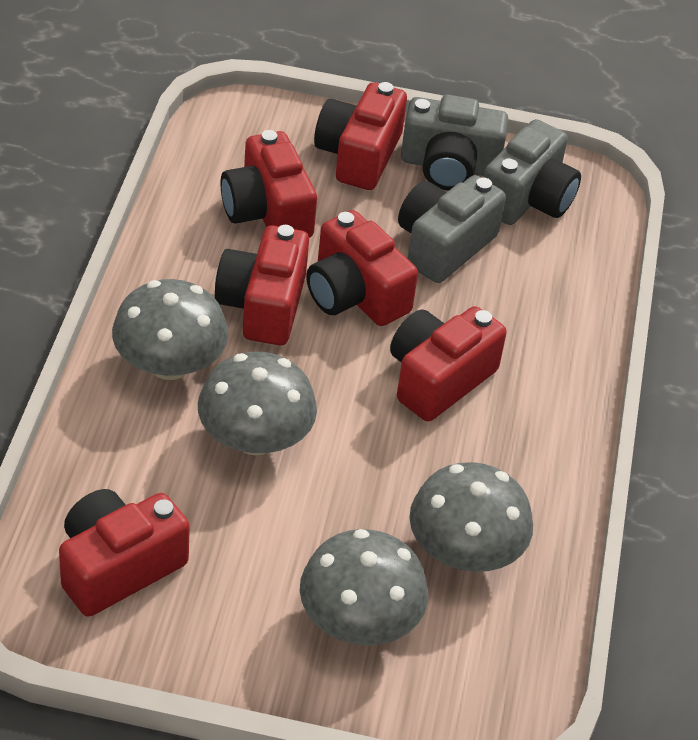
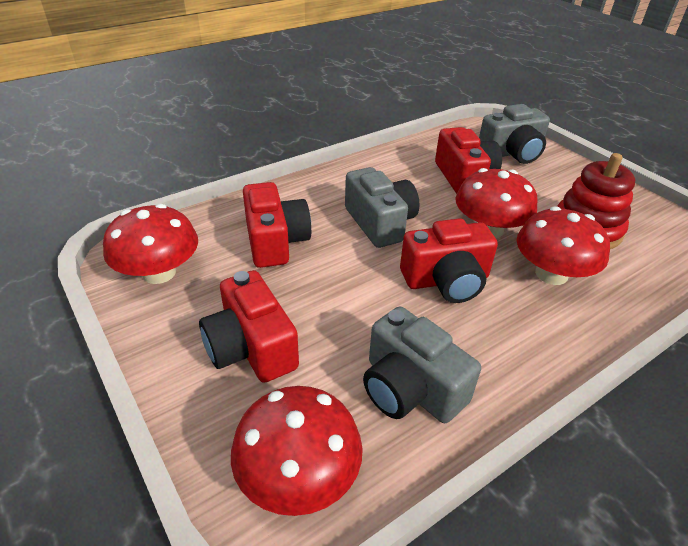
grey mushroom: [112,279,228,380] [198,352,317,455] [300,529,428,645] [409,462,533,572] = 4 -> none = 0
red camera: [59,489,190,617] [215,225,309,345] [220,130,317,238] [306,210,418,326] [314,82,407,190] [390,306,507,421] = 6 -> [199,270,299,383] [243,182,311,268] [400,218,498,303] [435,127,502,194] = 4
red mushroom: none = 0 -> [103,204,198,284] [231,386,363,516] [455,168,538,238] [517,206,610,285] = 4
red stacking toy: none = 0 -> [557,153,635,249] = 1

